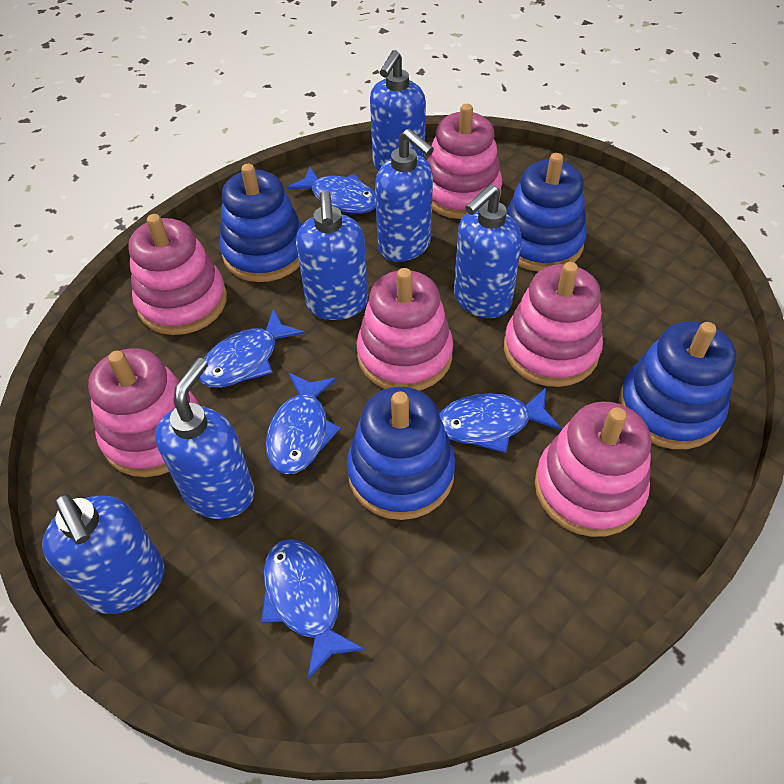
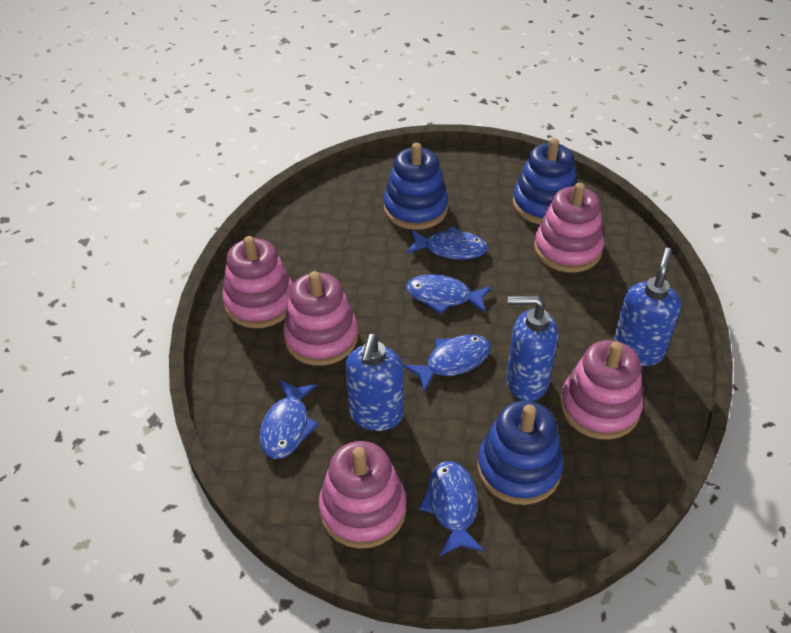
blue soap dispenser: [42,493,165,614] [155,358,254,519] [296,190,368,320] [370,50,426,171] [375,129,434,262] [454,184,522,318] = 6 -> [345,334,404,431] [506,295,558,401] [613,248,681,366] = 3
blue stacking toy: [219,164,302,282] [347,387,455,520] [506,153,587,271] [619,321,737,449] = 4 -> [384,143,448,230] [478,401,564,505] [513,138,577,224] = 3
pink stacking toy: [88,348,199,477] [128,214,227,335] [357,268,453,391] [427,104,502,219] [504,262,603,387] [535,402,651,537] = 6 -> [222,236,293,328] [283,271,358,366] [319,441,406,549] [534,183,604,272] [560,340,643,440] = 5

